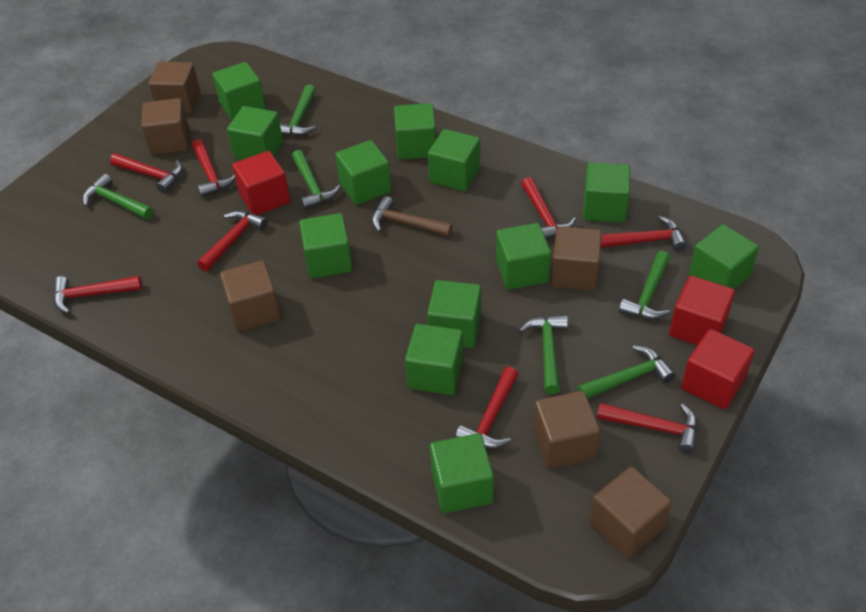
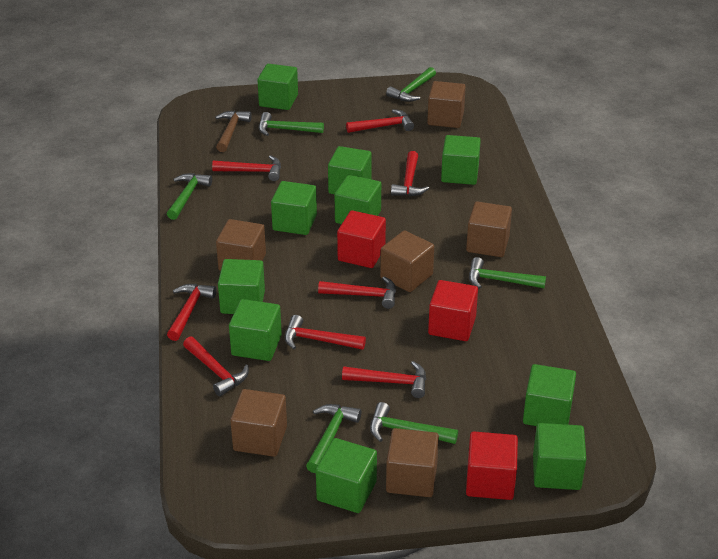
green cube: [213,62,266,121] [227,106,283,160] [299,213,352,279] [335,140,391,205] [394,103,436,160] [405,324,463,395] [427,280,481,348] [428,129,480,191] [430,433,494,513] [496,223,551,290] [583,162,630,223] [689,224,759,290] = 12 -> [218,259,265,314] [229,299,282,361] [257,64,298,110] [271,181,317,235] [316,438,377,513] [328,146,372,194] [335,175,381,224] [441,135,481,185] [523,364,576,426] [533,423,586,490] = 10

